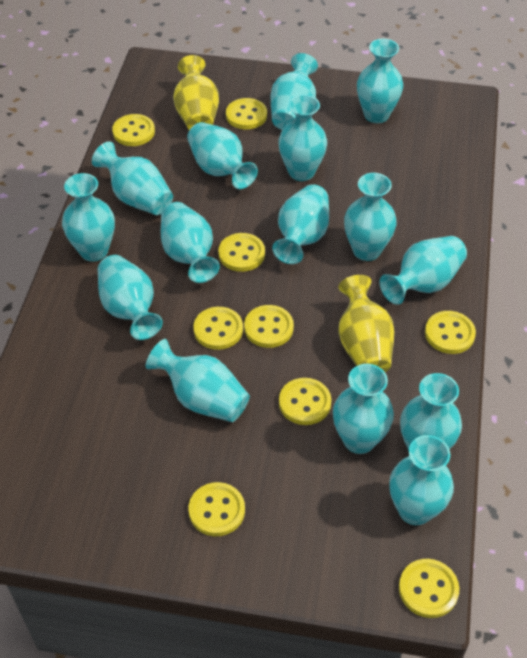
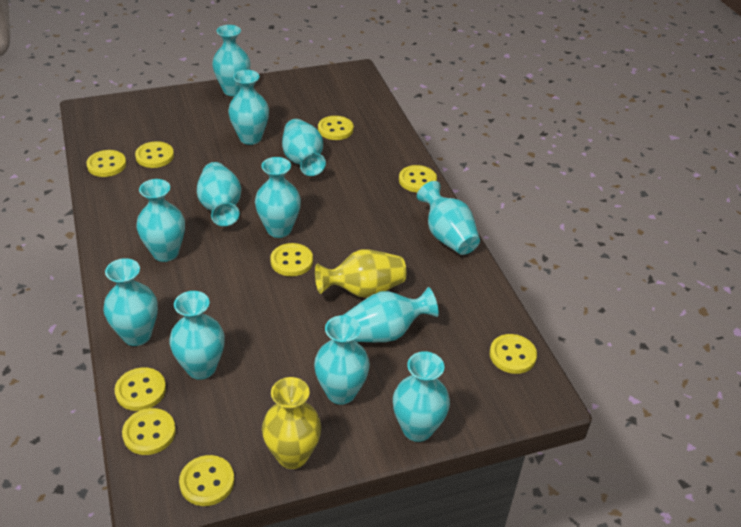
turquoise vase: [62,173,115,262] [92,141,173,215] [98,255,163,340] [146,339,250,422] [161,202,220,283] [187,122,258,189] [271,53,318,130] [272,184,329,264] [278,95,327,181] [333,364,394,454] [344,173,397,261] [357,39,403,123] [380,236,467,305] [389,435,454,525] [400,373,462,451] = 15 -> [103,258,158,346] [136,179,185,262] [169,291,225,380] [197,162,241,226] [212,25,250,96] [228,70,269,145] [255,157,301,238] [282,119,326,176] [314,315,370,405] [343,287,439,342] [393,351,450,442] [417,181,480,255] = 12

